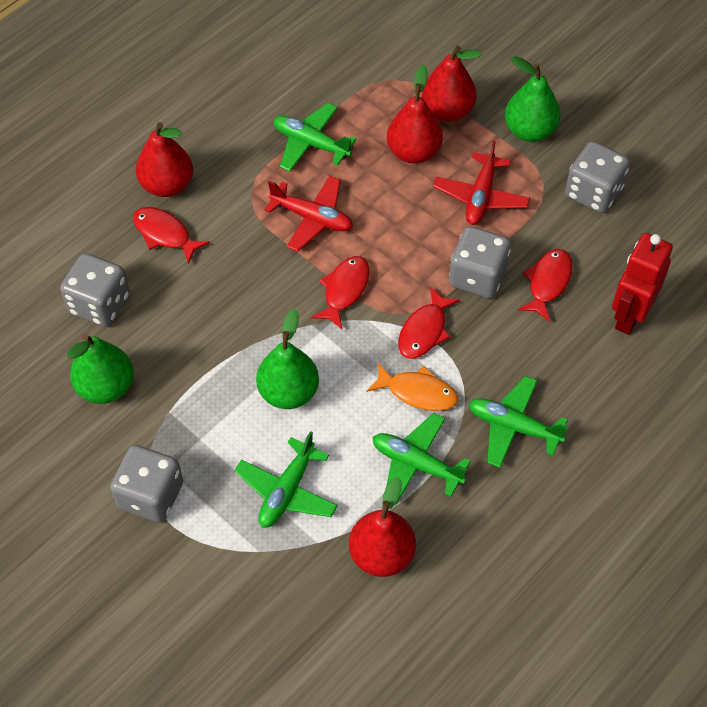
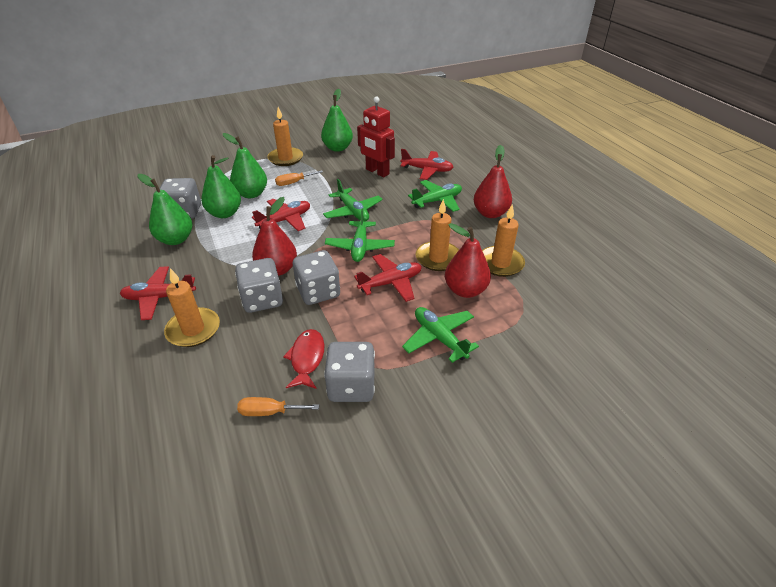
green pear: [67,334,134,404] [256,309,319,409] [505,56,561,142] = 3 -> [137,174,192,245] [201,155,241,218] [223,133,267,198] [321,89,353,152] = 4
orange candle: none = 0 -> [164,268,220,347] [268,107,303,166] [416,199,459,271] [482,205,525,277] = 4
orange fish: [367,362,458,411] = 1 -> none = 0
orange screwdriver: none = 0 -> [237,397,319,416] [275,170,323,186] = 2
red fish: [133,207,210,264] [311,256,370,329] [398,286,460,359] [518,249,573,322] = 4 -> [283,329,324,389] = 1
red pear: [136,122,193,197] [349,477,416,577] [387,65,443,164] [422,46,482,122] = 4 -> [252,197,297,276] [445,223,491,298] [474,145,512,218] = 3
red plane: [264,176,353,252] [433,140,530,225] = 2 -> [120,266,196,320] [252,199,310,231] [354,254,422,302] [401,149,453,180] = 4

